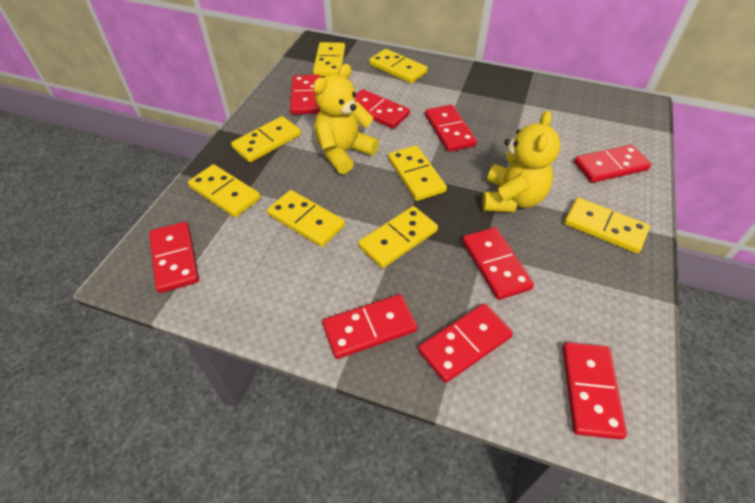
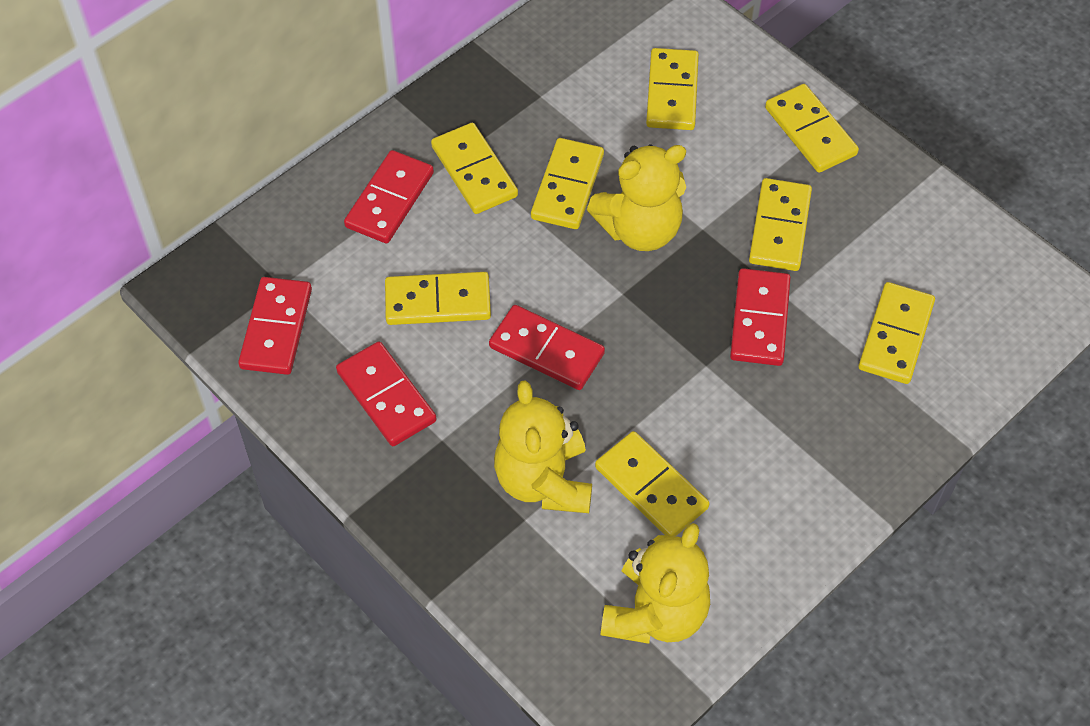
red domino: [149,222,199,293] [290,75,321,115] [322,294,418,359] [355,89,410,129] [418,303,513,383] [425,105,477,152] [462,227,534,300] [562,342,627,440] [574,145,651,183] = 9 -> [238,277,312,375] [336,342,436,446] [344,150,434,244] [489,305,605,390] [730,268,791,366] = 5
yellow teddy bear: [313,64,379,174] [482,110,560,212] = 2 -> [494,380,592,513] [587,144,686,251] [601,523,710,644] = 3

